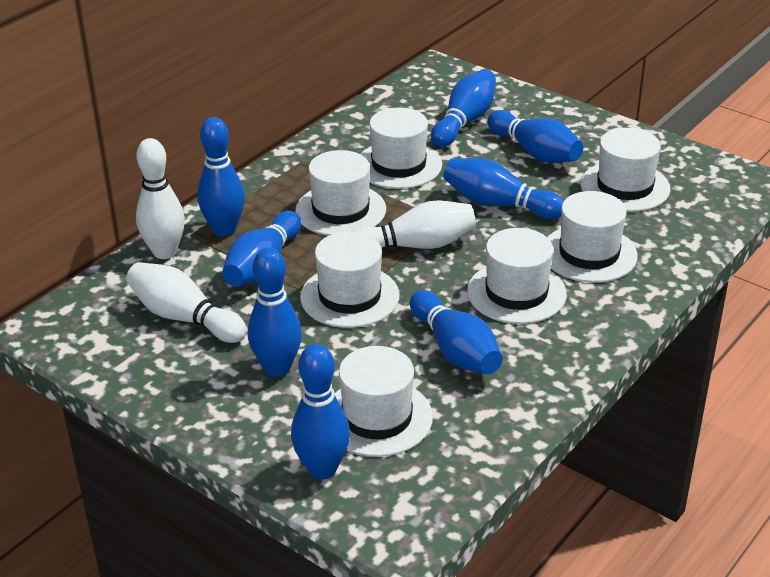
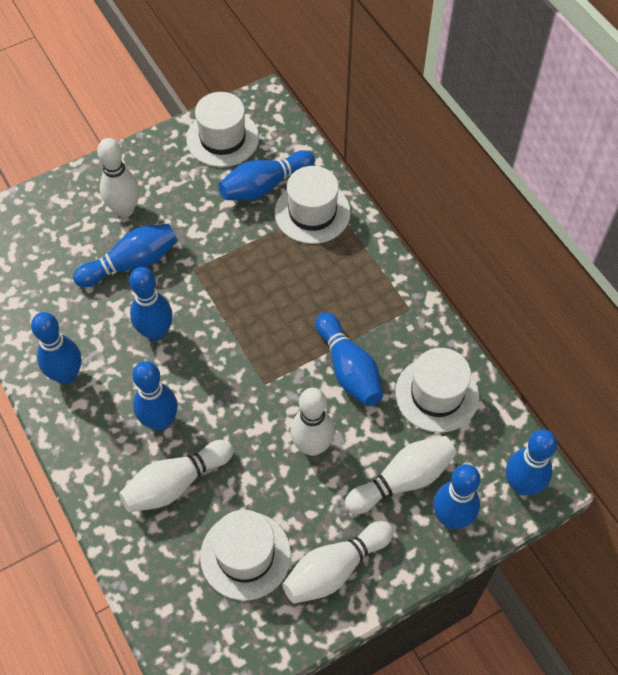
white bowling pin: [126,262,247,343] [136,138,185,259] [352,201,476,249] = 3 -> [97,138,139,217] [119,440,234,512] [282,521,394,604] [290,388,335,456] [345,436,457,514] = 5
white hat: [295,150,386,236] [300,231,400,328] [335,346,433,457] [360,108,442,189] [467,228,567,324] [547,191,638,283] [580,128,670,212] = 7 -> [186,92,259,167] [200,510,291,600] [275,166,351,244] [395,348,479,433] = 4

